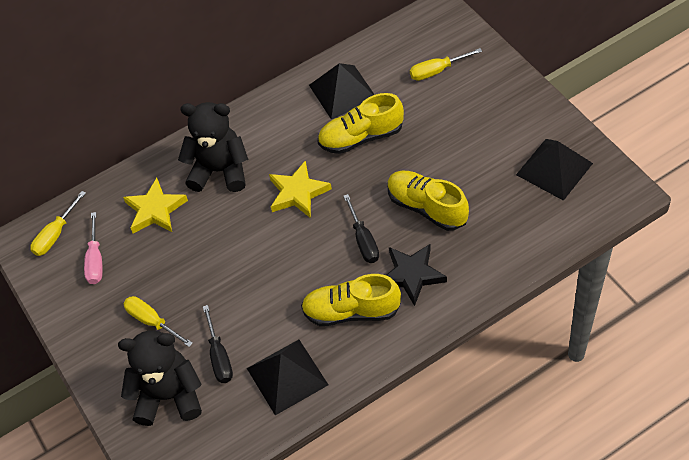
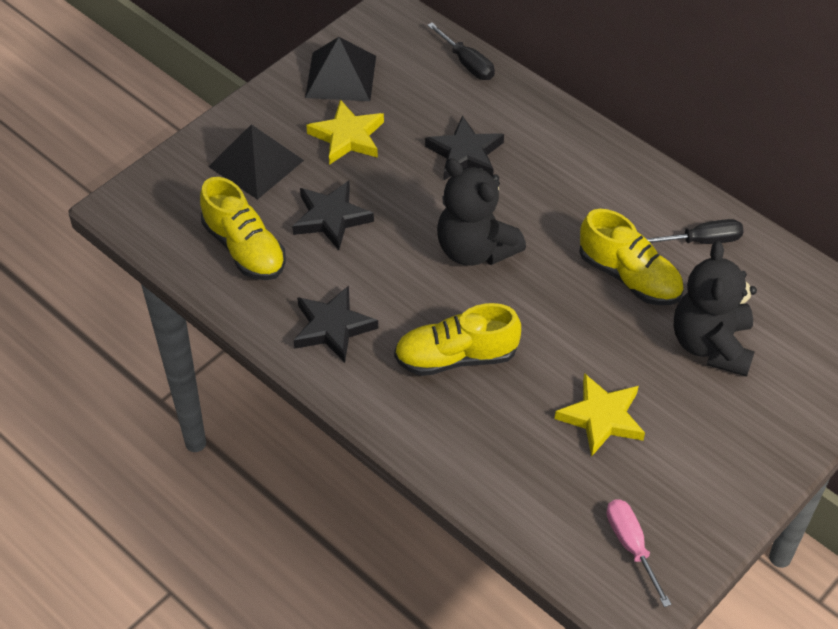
black pyramid: [247,340,328,415] [309,63,375,119] [516,139,593,201] = 3 -> [208,124,304,200] [305,37,376,101] = 2
black star: [386,244,447,306] = 1 -> [292,181,374,250] [294,285,378,363] [425,116,504,180] = 3
yellow screwdriver: [30,191,86,256] [123,296,193,347] [410,48,482,81] = 3 -> none = 0

